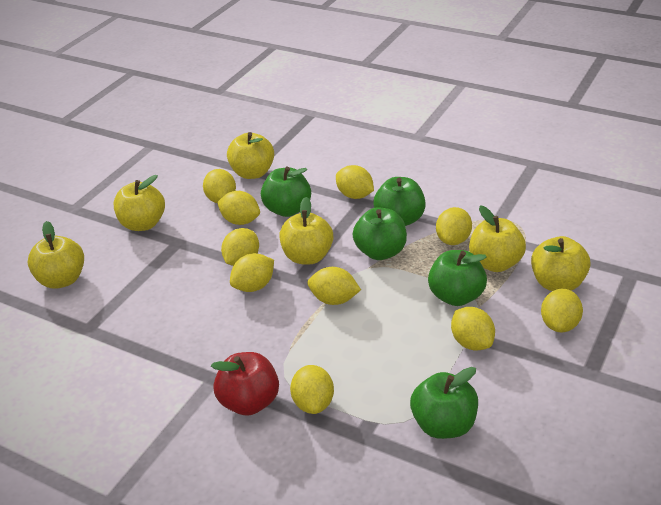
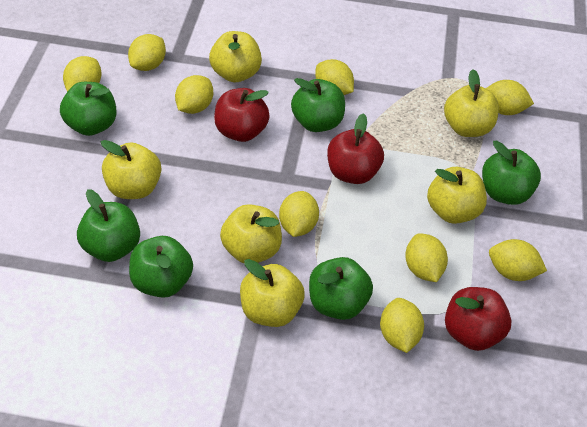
green apple: [261,167,311,217] [353,207,407,260] [373,177,426,226] [410,367,478,439] [428,250,487,306] = 5 -> [60,82,116,136] [77,189,140,262] [129,236,193,298] [291,78,345,132] [309,257,373,320] [482,141,541,205] = 6
red apple: [211,352,279,416] = 1 -> [214,88,270,142] [327,113,384,184] [445,287,511,351] = 3
yellow lemon: [203,169,236,203] [217,191,260,225] [221,228,259,266] [230,253,274,292] [290,365,334,414] [308,267,361,305] [336,165,374,199] [436,207,472,245] [451,307,495,350] [541,289,583,333] = 10 -> [63,56,102,92] [128,34,166,71] [175,75,213,114] [279,191,319,237] [315,59,354,95] [380,298,424,353] [405,233,448,282] [486,80,534,115] [489,239,547,281] = 9

